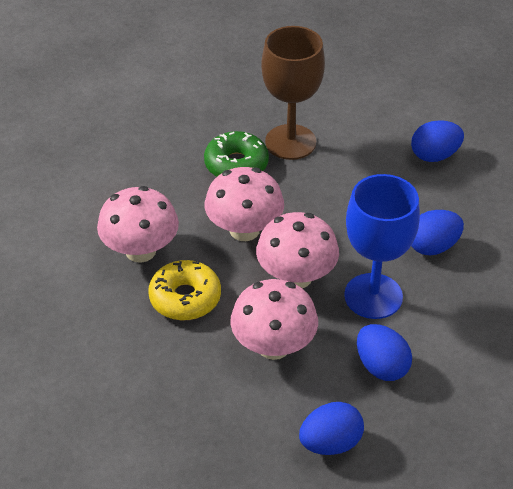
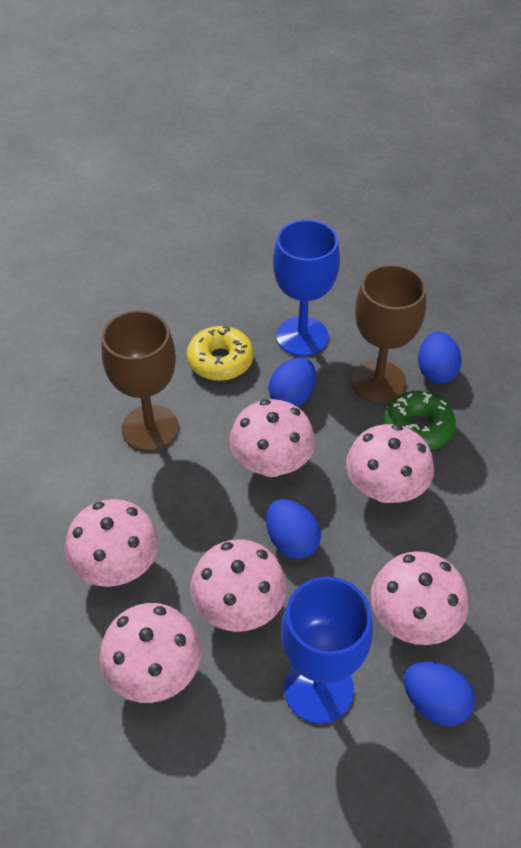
blue goblet: [344,174,420,319] = 1 -> [273,220,340,356] [281,576,373,724] = 2
brown goblet: [261,26,325,160] = 1 -> [101,310,179,451] [351,264,426,403] = 2
pink mushroom: [97,186,179,263] [204,167,284,241] [230,279,318,360] [256,212,339,288] = 4 -> [65,499,159,587] [99,603,201,703] [190,539,287,632] [229,399,315,477] [346,424,434,503] [371,551,469,645] = 6

